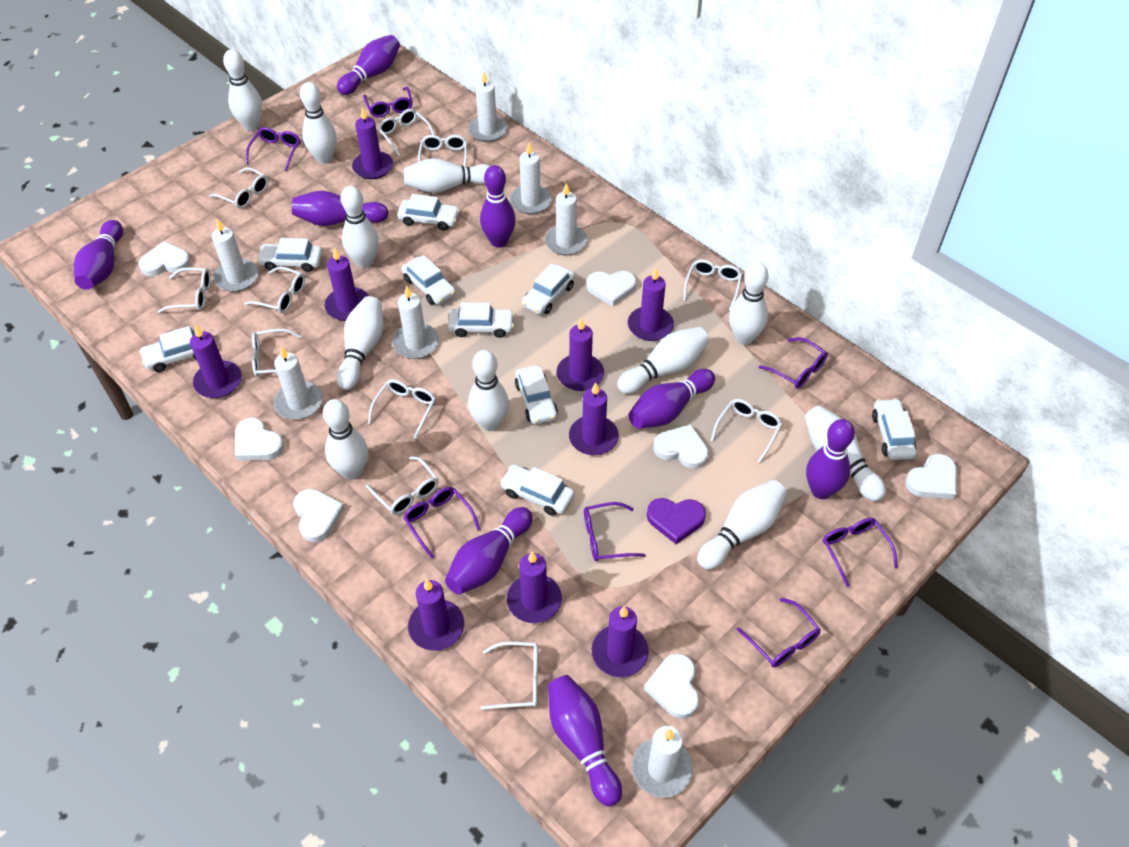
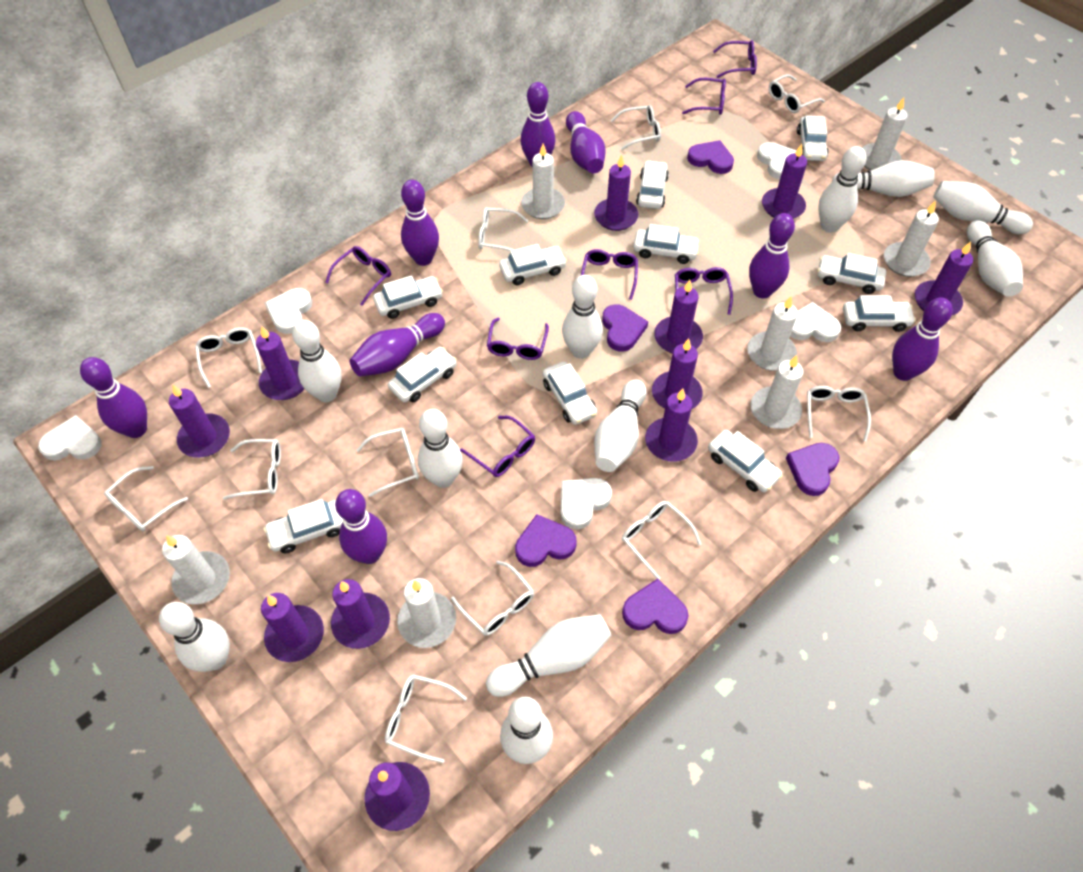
purple candle: [190,325,242,398] [325,248,369,321] [352,107,393,179] [408,579,464,651] [507,551,562,623] [556,318,604,391] [569,382,619,455] [592,606,649,677] [628,268,674,341] = 9 -> [169,385,230,457] [256,326,304,400] [261,593,324,662] [331,579,390,649] [364,762,430,831] [594,155,638,231] [645,389,698,462] [652,338,703,409] [654,280,703,354] [762,144,807,219] [915,242,973,315] = 11
purple heart: [647,498,706,544] = 1 -> [515,514,577,567] [602,304,648,352] [622,579,688,634] [687,140,734,174] [786,443,840,496] = 5
white car: [139,326,204,372] [257,238,323,272] [397,194,460,231] [401,255,456,305] [448,303,514,338] [500,464,575,516] [515,365,558,424] [522,264,575,315] [872,398,917,460] = 9 -> [264,499,343,553] [373,275,443,319] [388,347,457,402] [499,244,567,285] [543,362,597,425] [633,224,700,264] [636,160,669,209] [708,430,783,493] [797,115,829,161] [817,253,886,294] [843,295,916,332] = 11
white heart: [138,241,191,276] [235,418,284,461] [293,489,345,542] [586,271,636,306] [644,653,699,719] [653,424,709,469] [905,454,957,499] = 7 -> [38,415,102,460] [265,288,312,334] [561,478,612,530] [757,142,796,179] [790,302,841,342] = 5

